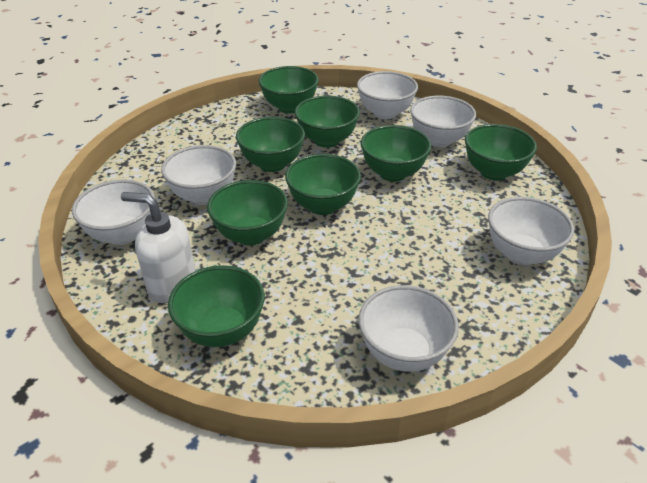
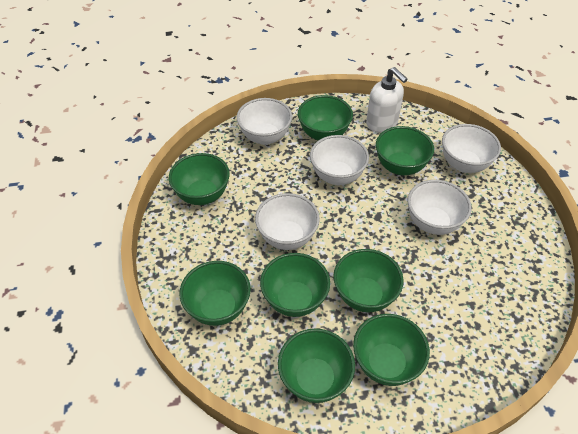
white bowl: [72,180,155,245] [161,145,236,205] [357,71,418,119] [359,285,459,372] [410,96,476,148] [488,197,574,265] = 6 -> [237,98,292,145] [255,193,320,250] [310,135,369,185] [408,180,472,235] [442,124,501,173] = 5

